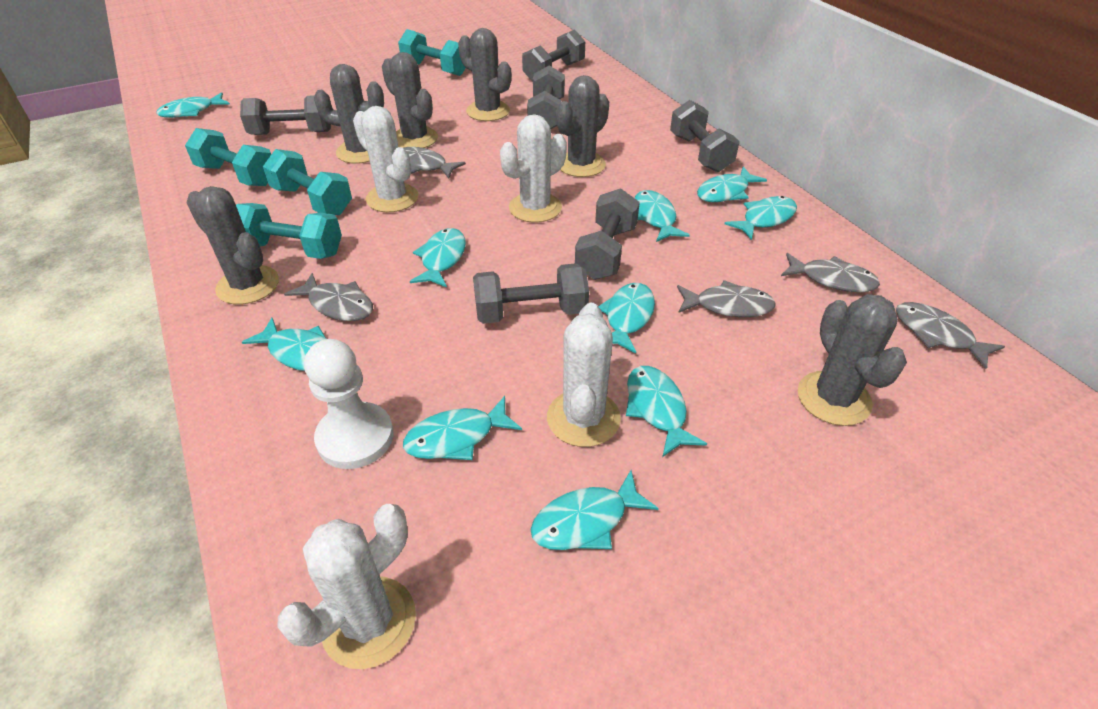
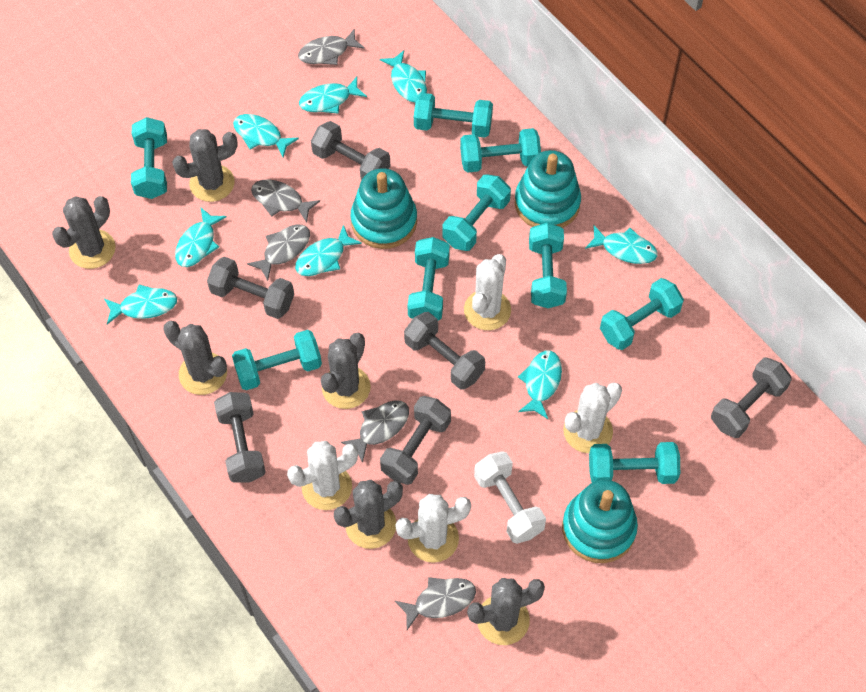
turquoise dumbbell: [185,128,271,186] [236,203,342,259] [263,149,352,215] [398,29,466,76] = 4 -> [131,117,167,199] [232,330,322,390] [408,237,450,321] [414,93,493,138] [442,174,511,251] [460,128,541,173] [529,223,567,308] [589,442,680,484] [600,278,684,350] = 9
turquoise fish: [156,92,230,118] [242,318,326,371] [403,396,522,460] [410,228,466,287] [531,470,659,550] [598,283,655,354] [626,366,707,457] [635,190,690,242] [697,167,767,202] [725,196,797,240] = 10 -> [104,284,177,324] [175,208,226,267] [233,114,299,157] [295,225,362,276] [299,77,367,114] [380,50,427,103] [518,351,562,419] [585,225,658,264] = 8
turquoise stacking toy: none = 0 -> [350,168,417,249] [515,150,581,228] [562,480,638,563] = 3
white dumbbell: none = 0 -> [474,451,546,544] = 1
white pawn: [304,339,394,469] = 1 -> none = 0

